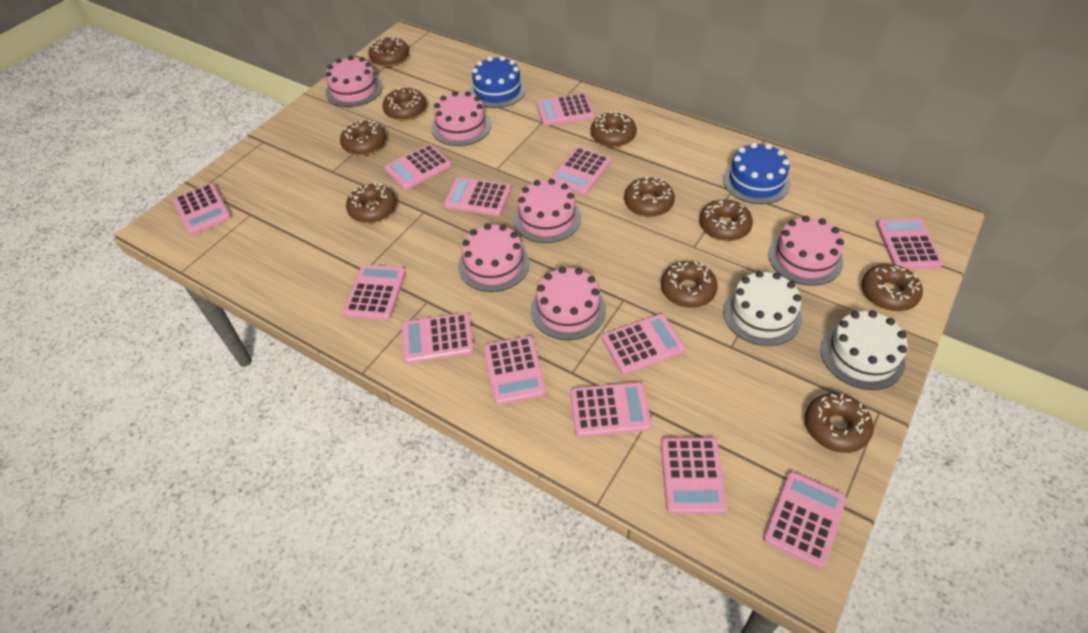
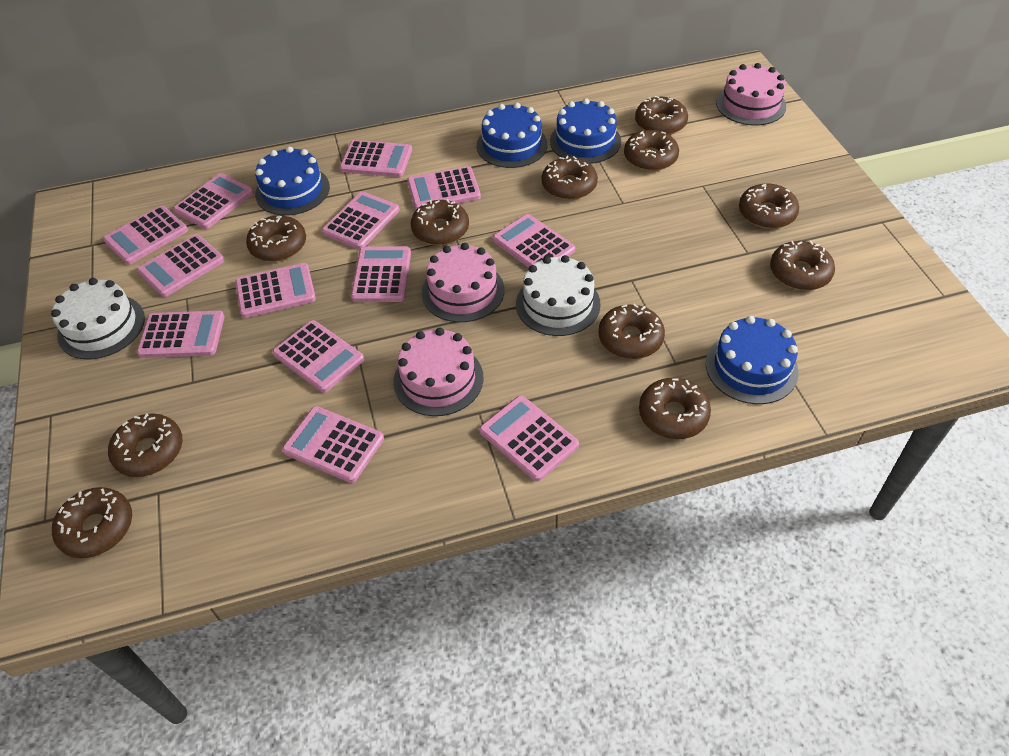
blue cake: [469,56,526,108] [723,143,791,204] = 2 -> [255,146,330,215] [477,103,548,168] [550,98,621,164] [706,316,799,404] = 4
brown donut: [340,120,386,155] [346,183,396,223] [369,36,409,67] [382,88,427,121] [590,111,637,147] [624,177,675,217] [661,261,718,308] [699,200,753,241] [805,393,874,453] [862,264,923,311] = 10 -> [52,487,132,558] [108,413,183,477] [246,215,306,262] [411,199,469,245] [542,156,598,200] [599,304,665,359] [624,130,679,171] [635,96,688,135] [639,378,711,439] [739,183,799,229] [770,241,835,290] = 11
pink cake: [326,56,383,107] [431,91,491,146] [458,223,530,292] [513,179,581,243] [531,267,606,340] [768,216,844,286] = 6 -> [393,328,483,416] [422,243,505,322] [716,63,786,125] = 3

